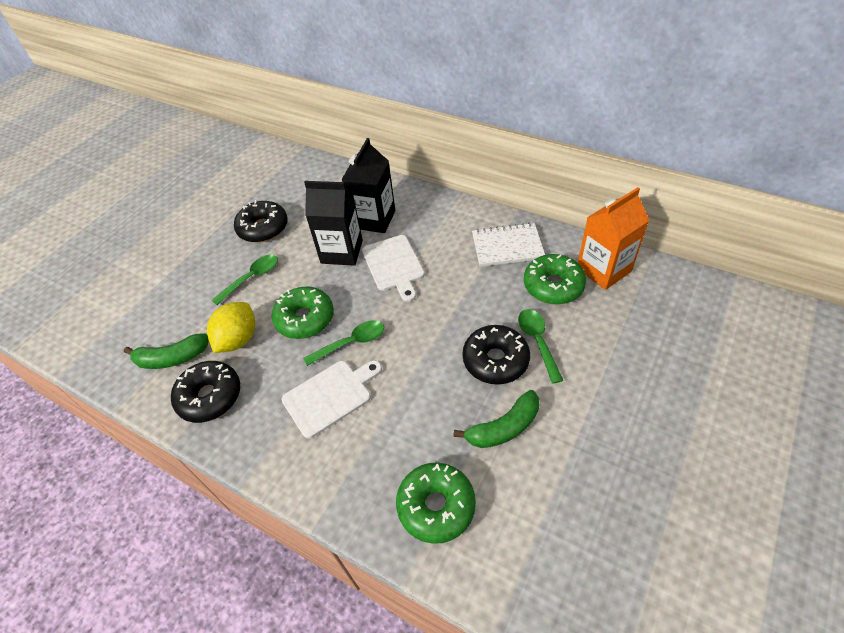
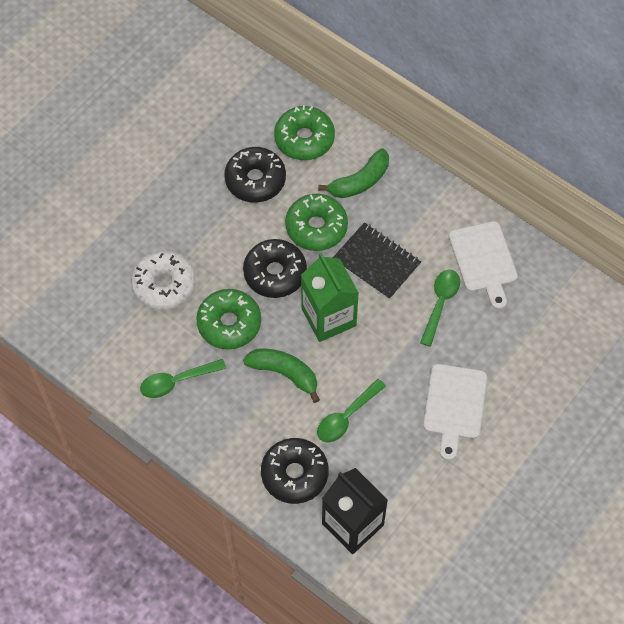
black carton: [304,181,363,266] [341,138,395,233] = 2 -> [322,468,388,554] = 1
black notebook: none = 0 -> [333,222,421,300] = 1
green carton: none = 0 -> [301,253,359,342] = 1
orange carton: [578,187,649,290] = 1 -> none = 0
white donut: none = 0 -> [131,251,195,310] = 1
white notebook: [472,223,545,267] = 1 -> none = 0
yellow lemon: [207,302,255,353] = 1 -> none = 0

